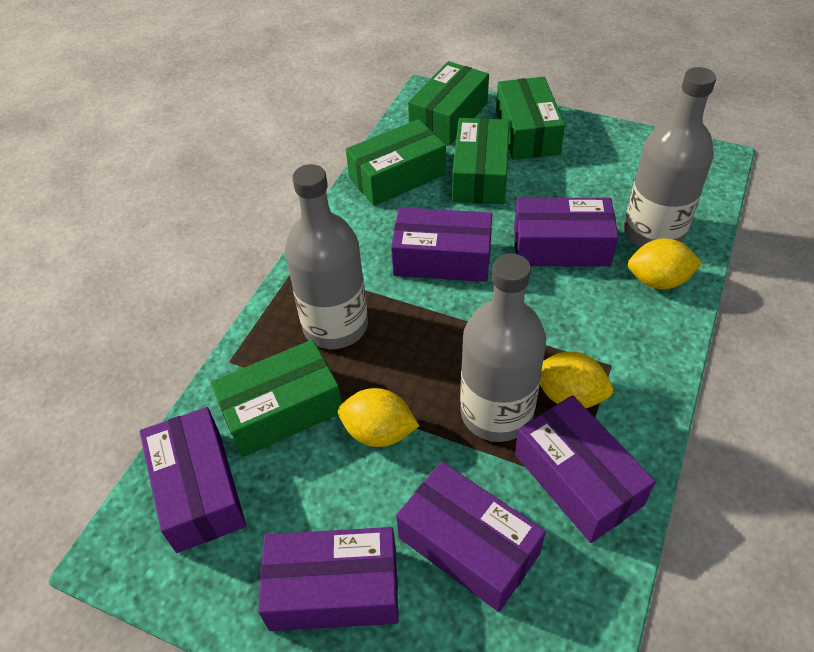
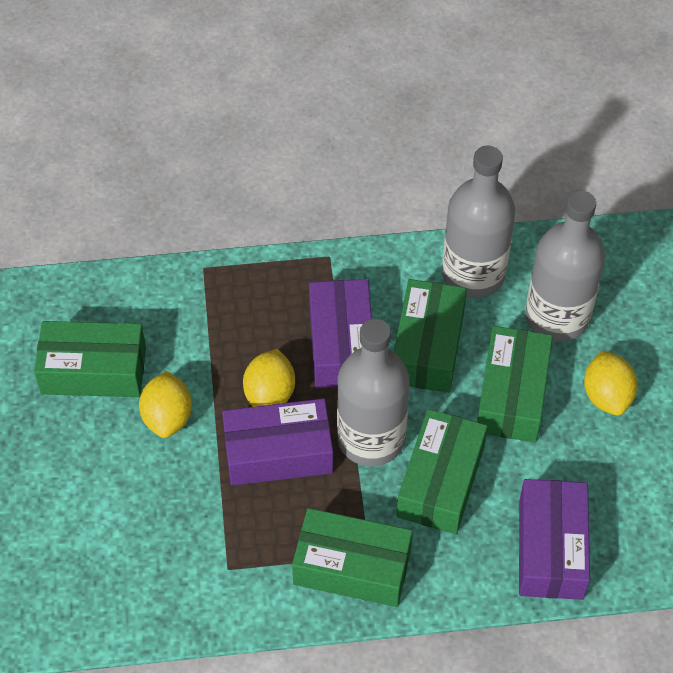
purple box: [140,407,246,553] [258,527,399,631] [391,207,492,282] [396,461,546,612] [514,198,618,267] [515,395,655,543] = 6 -> [222,398,333,486] [309,279,372,388] [519,479,590,600] = 3

